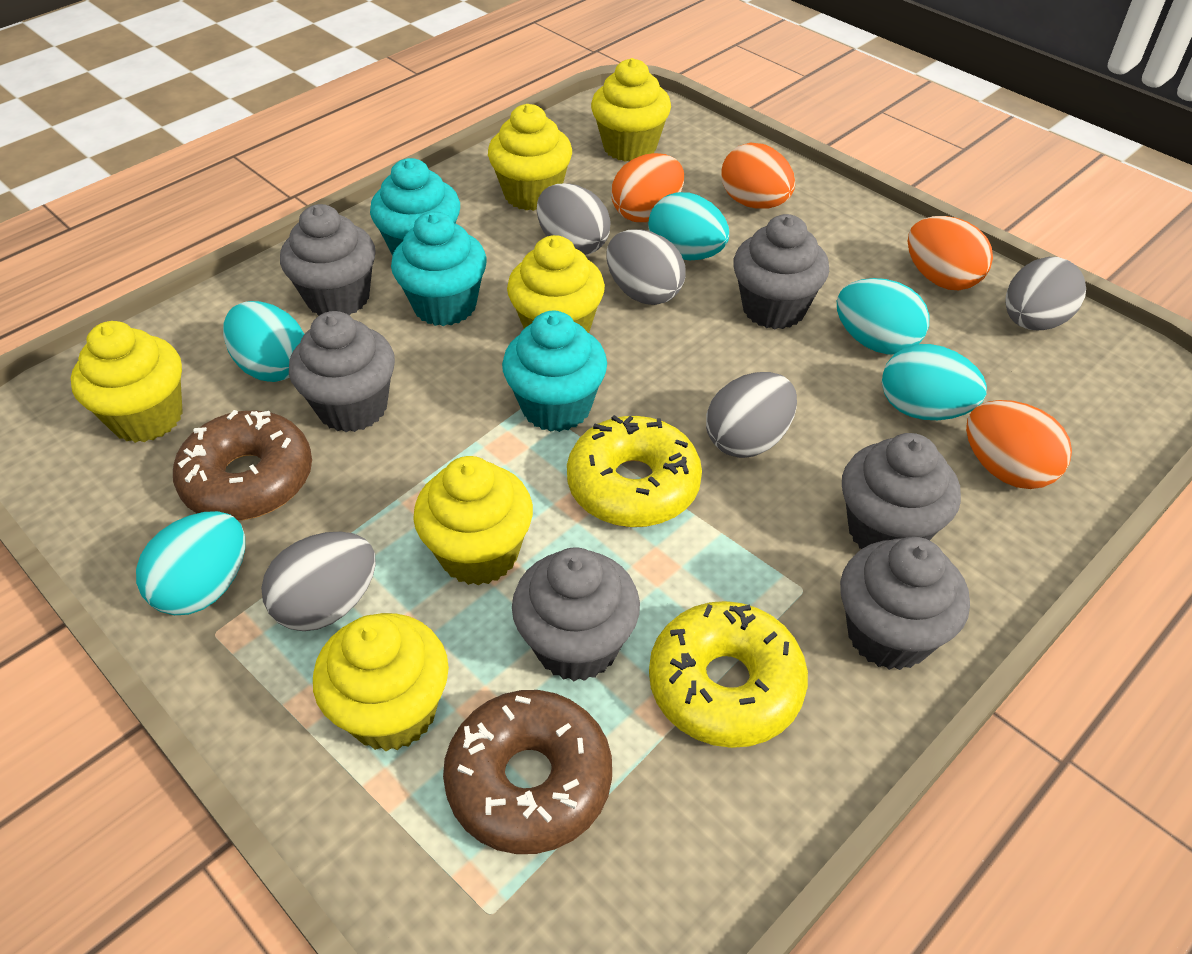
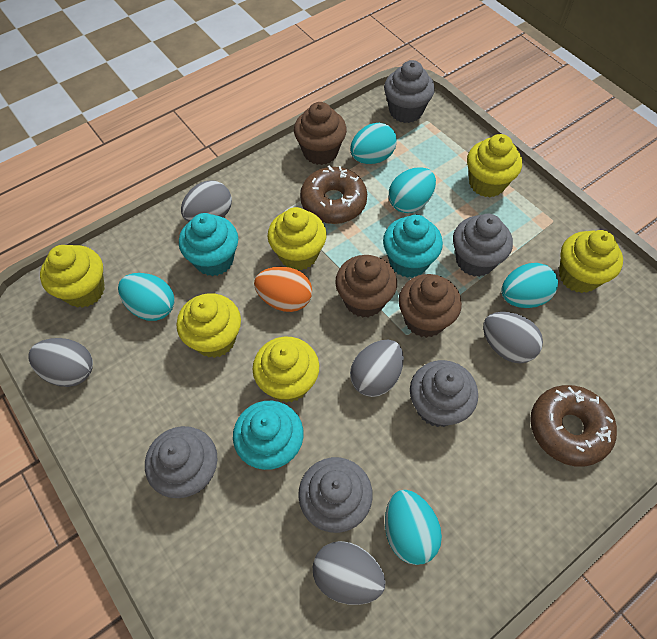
brown cupcake: none = 0 -> [294,102,347,165] [335,255,397,318] [398,274,462,338] = 3
grey cupcake: [280,204,376,316] [289,311,395,432] [512,547,640,681] [733,214,829,329] [840,537,970,670] [842,433,961,549] = 6 -> [145,426,218,498] [298,457,373,533] [384,60,435,123] [410,360,478,427] [453,214,513,277] = 5
orange egg: [611,153,684,222] [722,143,795,209] [908,216,993,290] [966,400,1072,489] = 4 -> [254,267,312,312] = 1
yellow donut: [567,415,702,527] [649,601,808,748] = 2 -> none = 0

